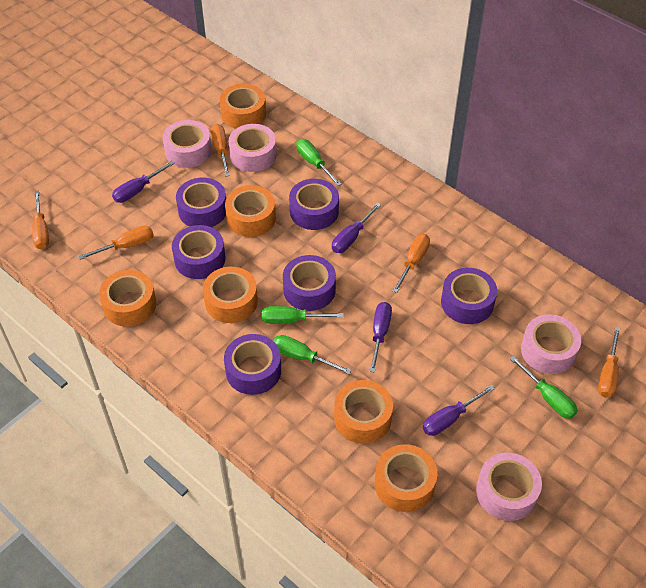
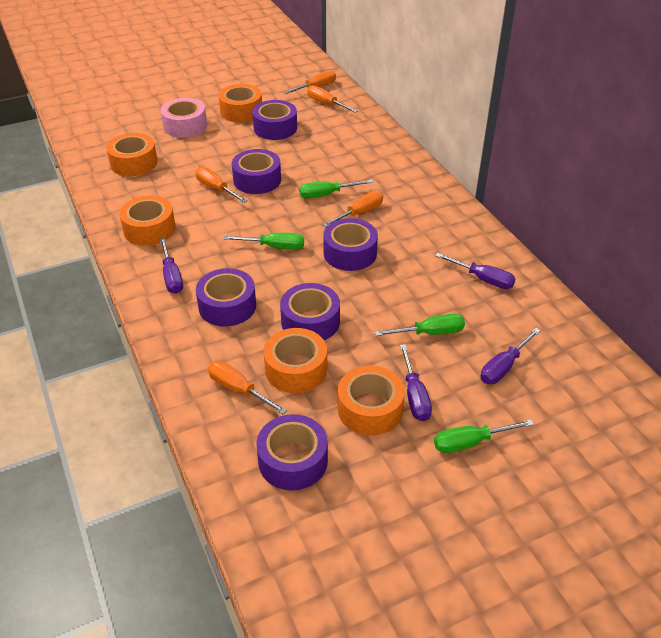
orange tape: [99,270,156,327] [203,267,258,323] [220,84,266,129] [225,185,276,237] [334,380,393,444] [375,444,437,512] = 6 -> [106,133,158,176] [119,196,176,246] [218,84,262,122] [263,328,327,393] [338,365,405,435] = 5
pink tape: [162,120,212,168] [229,124,277,172] [476,453,542,521] [521,315,581,374] = 4 -> [160,98,207,138] = 1

